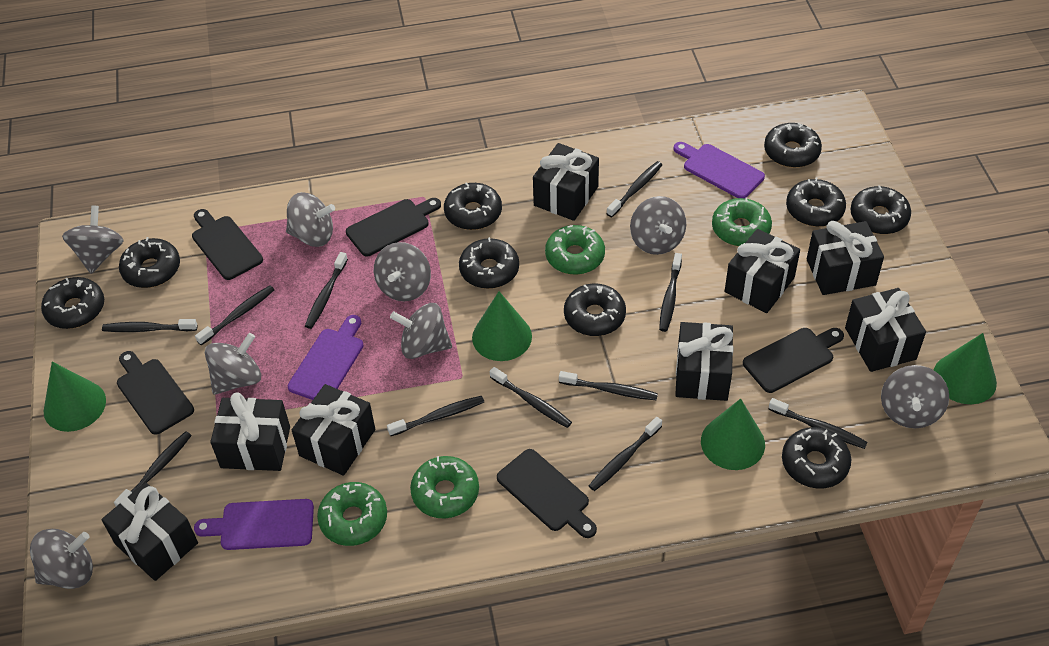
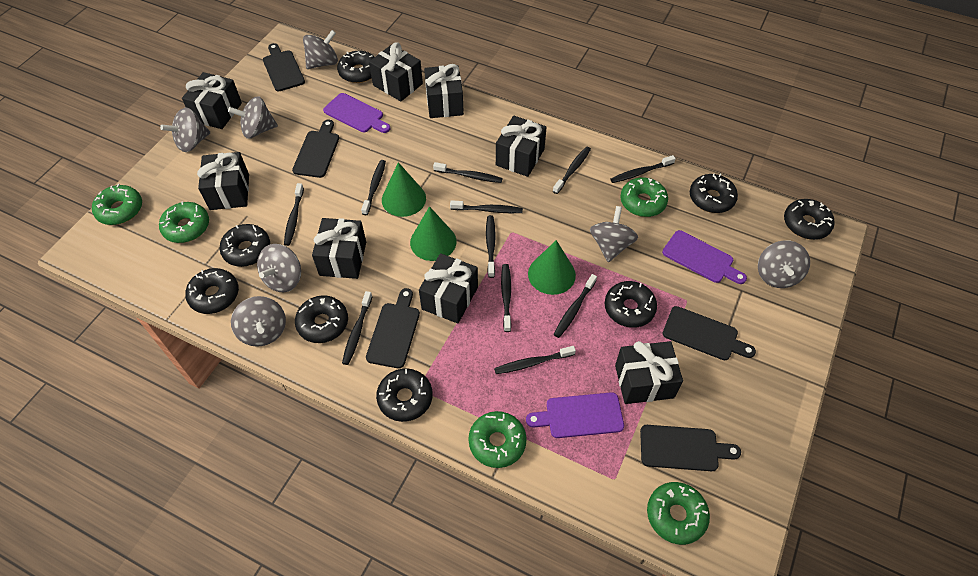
black donut: [41,277,104,329] [119,237,180,288] [444,182,502,230] [459,237,519,289] [564,283,626,336] [764,123,822,168] [782,427,851,489] [786,177,846,227] [850,185,911,234] = 9 -> [185,268,239,314] [219,224,270,267] [295,295,348,343] [337,51,374,83] [376,368,433,422] [605,281,657,328] [690,173,738,213] [784,199,835,240] = 8
green cone: [44,362,106,432] [472,291,532,361] [701,399,765,470] [934,333,997,404] = 4 -> [382,162,426,217] [410,206,456,261] [528,240,576,295] = 3
green donut: [317,482,387,546] [410,456,479,518] [545,225,605,275] [712,197,772,246] = 4 -> [92,184,142,225] [159,201,209,243] [468,411,527,468] [621,177,668,217] [647,482,710,545] = 5
grey spinning top: [30,529,93,589] [62,205,124,274] [205,333,261,395] [286,192,335,247] [374,242,431,301] [390,303,452,359] [630,196,686,255] [881,365,949,428] = 8 -> [160,108,210,152] [228,96,278,139] [231,296,286,347] [257,244,301,292] [303,30,338,69] [590,206,638,262] [758,240,810,288] = 7

